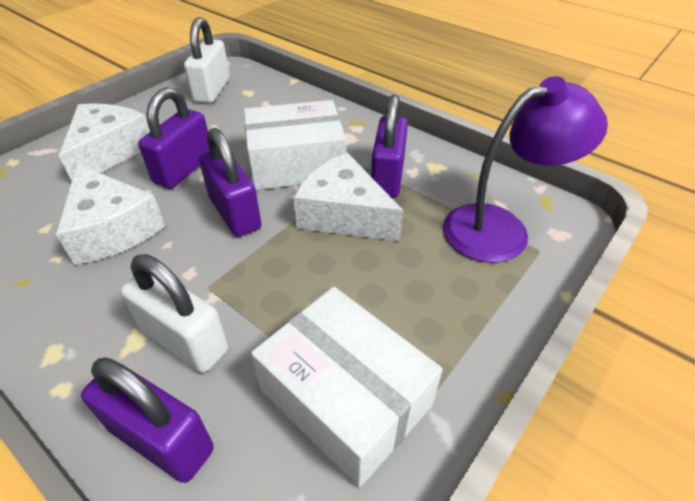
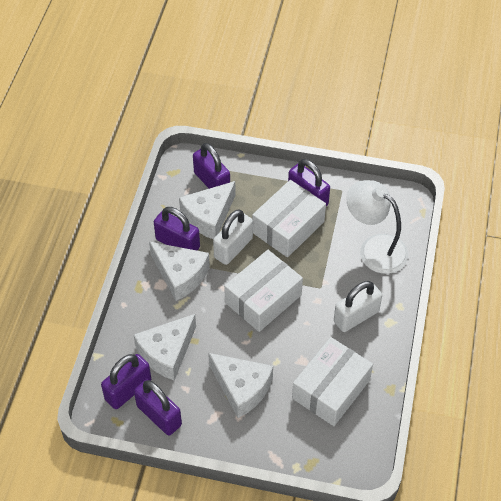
purple lamp: [443,76,608,263] = 1 -> none = 0
purple padlock: [81,357,214,483] [138,87,209,189] [199,128,262,237] [371,95,408,198] = 4 -> [101,354,151,409] [134,379,182,436] [154,207,200,250] [193,143,230,189] [288,159,330,206] = 5
white box: [244,100,346,190] [251,287,443,488] = 2 -> [224,250,303,332] [252,180,326,257] [292,337,373,426] = 3
white cheese: [56,164,165,265] [59,103,150,181] [293,153,403,242] = 3 -> [134,314,196,381] [149,242,210,301] [179,181,236,239] [208,353,273,418] = 4
white lamp: none = 0 -> [346,180,409,274] = 1

